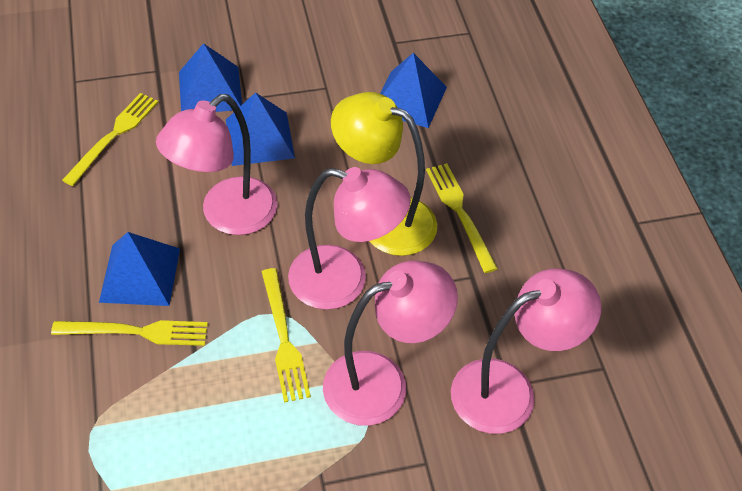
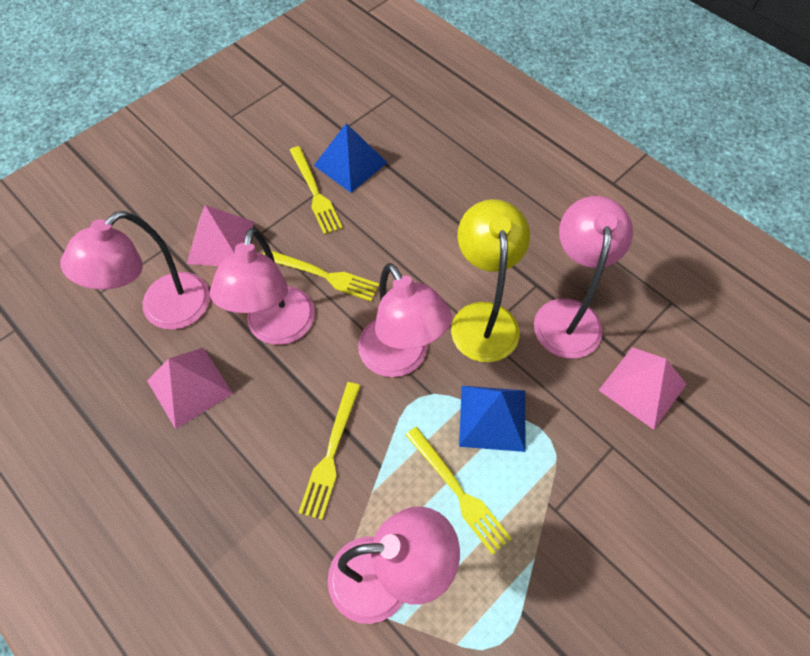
blue pyramid: [99,232,180,306] [179,43,242,112] [226,92,295,166] [380,53,447,128] = 4 -> [314,123,388,193] [459,386,526,452] = 2
pink lamp: [156,94,277,235] [288,167,411,310] [323,261,458,426] [451,268,601,434] = 4 -> [60,211,210,330] [210,228,315,345] [328,506,460,624] [358,263,452,377] [534,196,633,358] = 5
pink pyramid: none = 0 -> [147,348,233,429] [187,205,254,266] [599,347,687,430] = 3

